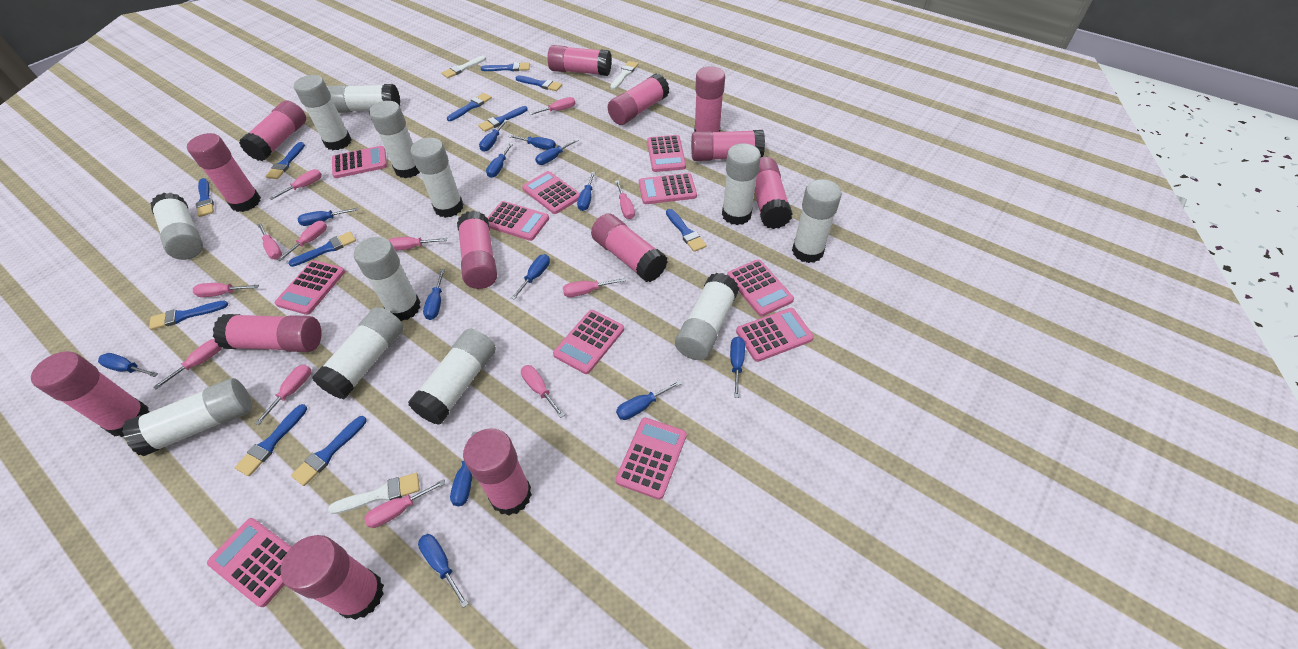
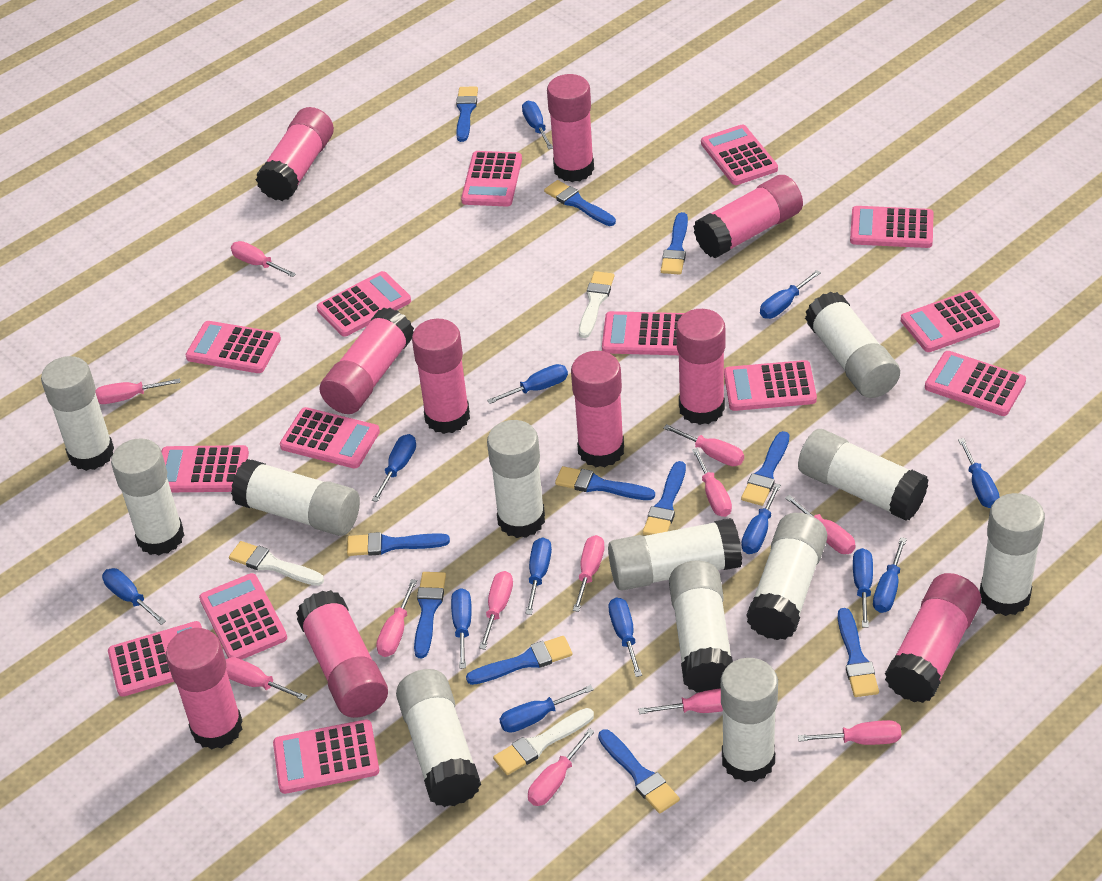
pink calculator: [207,518,291,607] [275,260,345,315] [332,146,387,178] [487,201,549,241] [522,171,580,214] [553,310,624,374] [615,418,687,500] [639,173,697,204] [647,135,686,172] [727,259,794,316] [736,308,814,362] = 11 -> [108,621,202,697] [161,445,249,492] [185,321,281,373] [199,573,287,660] [273,719,379,794] [280,407,380,469] [317,271,411,337] [461,151,522,207] [602,311,684,355] [701,125,778,185] [724,360,817,411] [850,206,934,248] [901,290,1000,352] [925,351,1026,416] = 14
pink glue stick: [31,351,150,437] [187,133,261,212] [213,314,322,352] [239,100,306,161] [280,535,384,620] [457,211,497,289] [463,428,532,516] [548,45,612,76] [591,213,667,282] [608,73,670,125] [691,130,765,161] [694,66,725,132] [754,157,793,229] = 13 -> [166,628,242,750] [256,107,334,201] [296,590,388,718] [319,307,414,414] [412,319,470,434] [547,74,594,182] [571,351,624,467] [676,309,725,425] [693,175,803,258] [885,573,981,703] = 10

